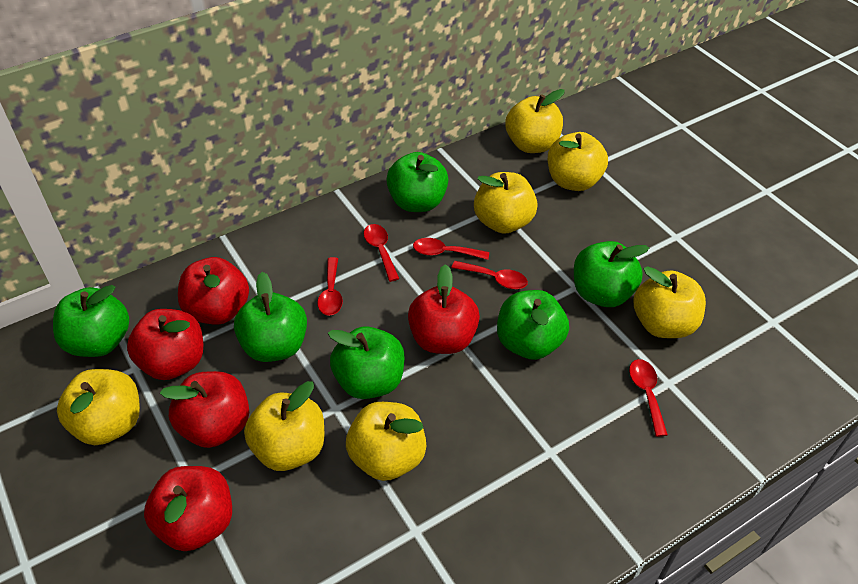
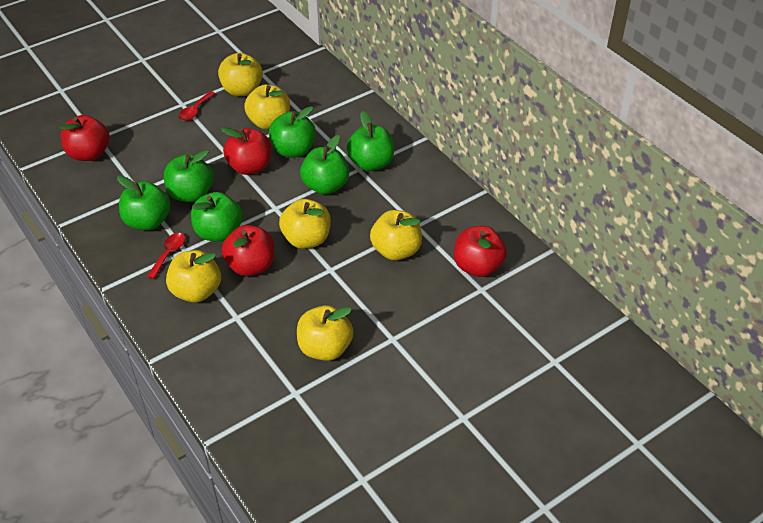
red apple: [127,309,204,380] [144,466,232,551] [160,371,249,448] [178,257,249,325] [408,264,480,354] = 5 -> [59,115,110,161] [221,127,271,175] [222,225,274,276] [454,226,507,277] = 4
red spoon: [317,257,343,316] [364,224,399,282] [413,238,489,260] [451,261,528,289] [629,359,668,437] = 5 -> [147,233,185,279] [179,91,215,121] = 2
yellow apple: [57,369,140,445] [244,381,324,471] [346,402,426,481] [474,172,538,234] [506,89,565,153] [548,132,608,191] [633,266,706,338] = 7 -> [166,250,221,303] [218,53,263,96] [244,84,290,130] [279,199,331,249] [297,305,354,361] [370,210,422,261] = 6

